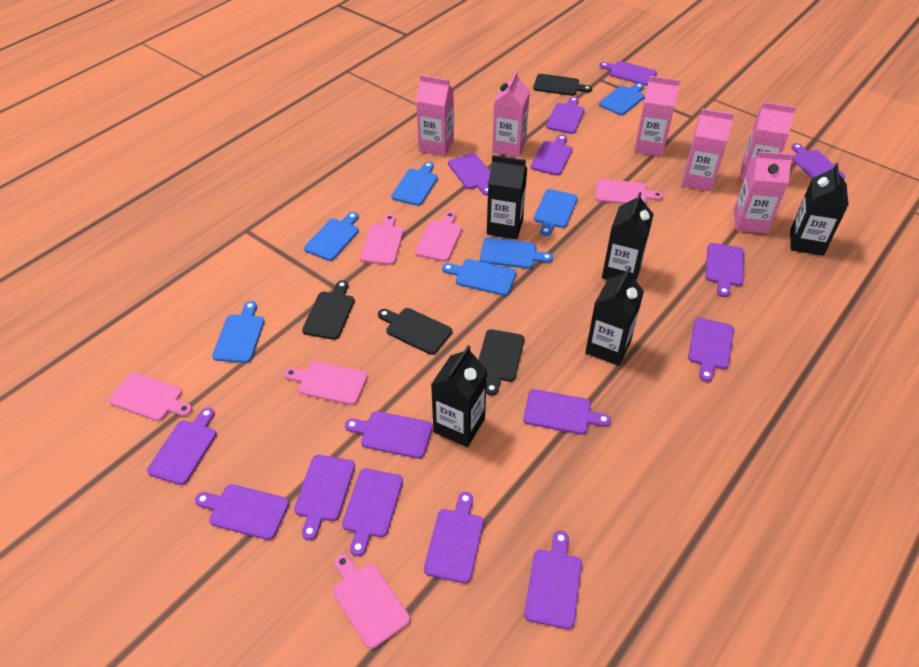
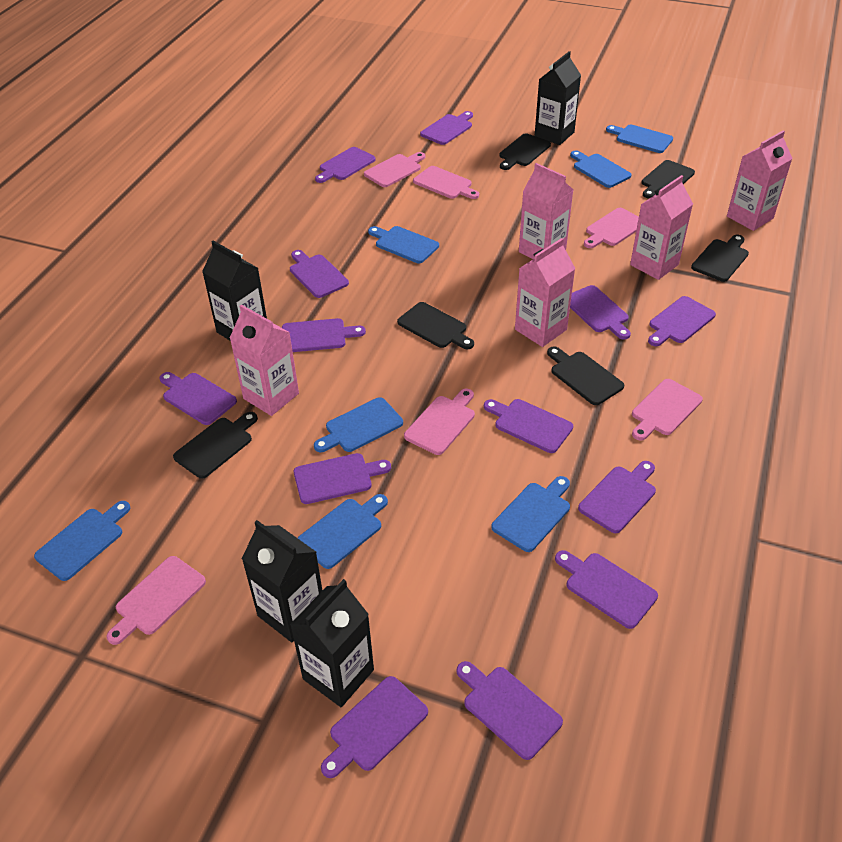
black carton: [431,345,487,447] [487,155,527,239] [585,267,644,366] [602,192,654,280] [790,163,849,256] = 5 -> [202,241,267,340] [242,520,322,642] [290,579,374,707] [535,51,581,145] = 4
black cutting board: [302,280,355,340] [378,308,452,355] [479,329,524,396] [533,74,592,96] = 4 -> [173,412,258,479] [397,302,474,349] [500,133,551,170] [547,346,624,405] [641,160,695,199] [691,235,749,282] = 6
pink carton: [416,75,454,156] [492,71,530,157] [634,76,680,157] [682,108,734,192] [733,151,793,233] [740,102,796,180] = 6 -> [230,305,299,416] [515,238,576,347] [519,163,573,259] [630,175,693,280] [727,130,793,231] = 5
purple cutting board: [147,407,217,485] [195,484,289,540] [294,455,355,540] [342,469,403,556] [345,411,433,459] [424,492,484,583] [448,153,490,196] [523,389,611,435] [524,531,582,629] [530,135,573,176] [546,97,585,134] [599,61,657,86] [688,318,734,382] [705,243,744,297] [791,143,845,180] = 15 -> [159,372,237,425] [282,318,366,352] [290,250,349,298] [294,453,391,504] [315,147,376,183] [321,676,428,778] [420,111,473,145] [456,661,563,760] [484,399,573,453] [555,550,658,629] [570,285,631,340] [578,461,656,533] [648,296,716,346] = 13

